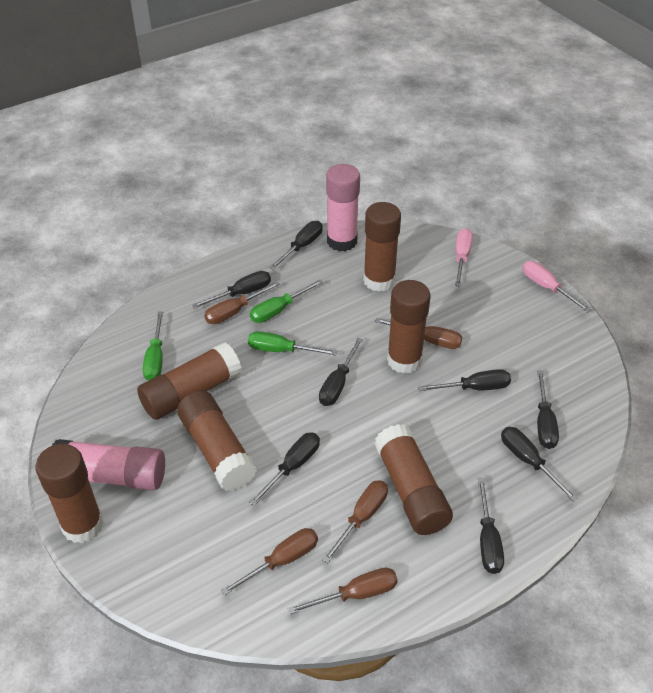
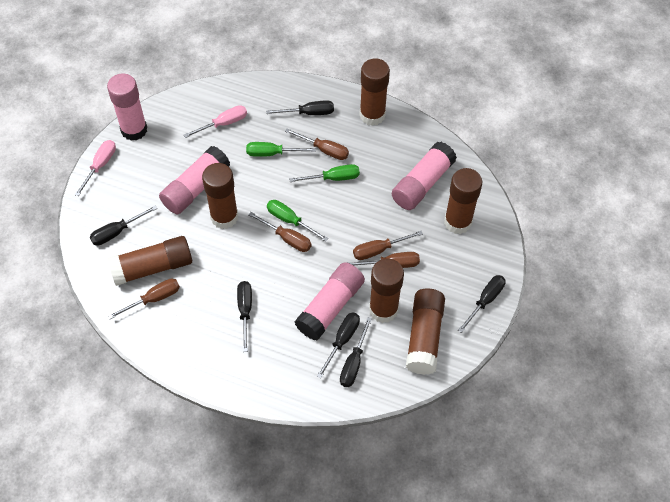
black screwdriver: [192,271,271,309] [249,432,320,506] [269,221,323,270] [319,338,363,406] [418,369,511,391] [478,477,504,574] [501,427,578,502] [537,370,559,449] = 8 -> [90,205,157,245] [237,281,252,352] [266,100,334,115] [317,312,360,379] [340,317,372,387] [458,275,506,333] = 6
pink glue stick: [52,439,165,490] [326,164,360,251] = 2 -> [107,74,147,141] [159,146,230,214] [295,262,365,340] [392,142,457,210] = 4

